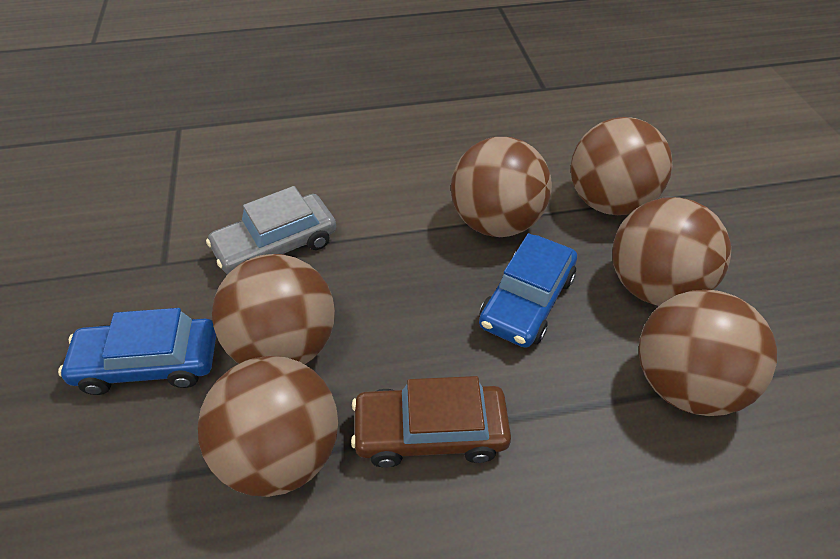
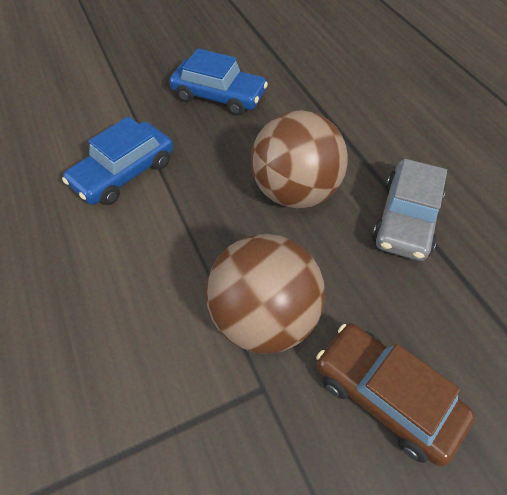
brown ball: [198,356,338,497] [212,254,335,365] [451,137,552,237] [571,117,672,215] [612,197,731,306] [639,290,777,416] = 6 -> [206,234,325,354] [251,110,348,209] = 2

